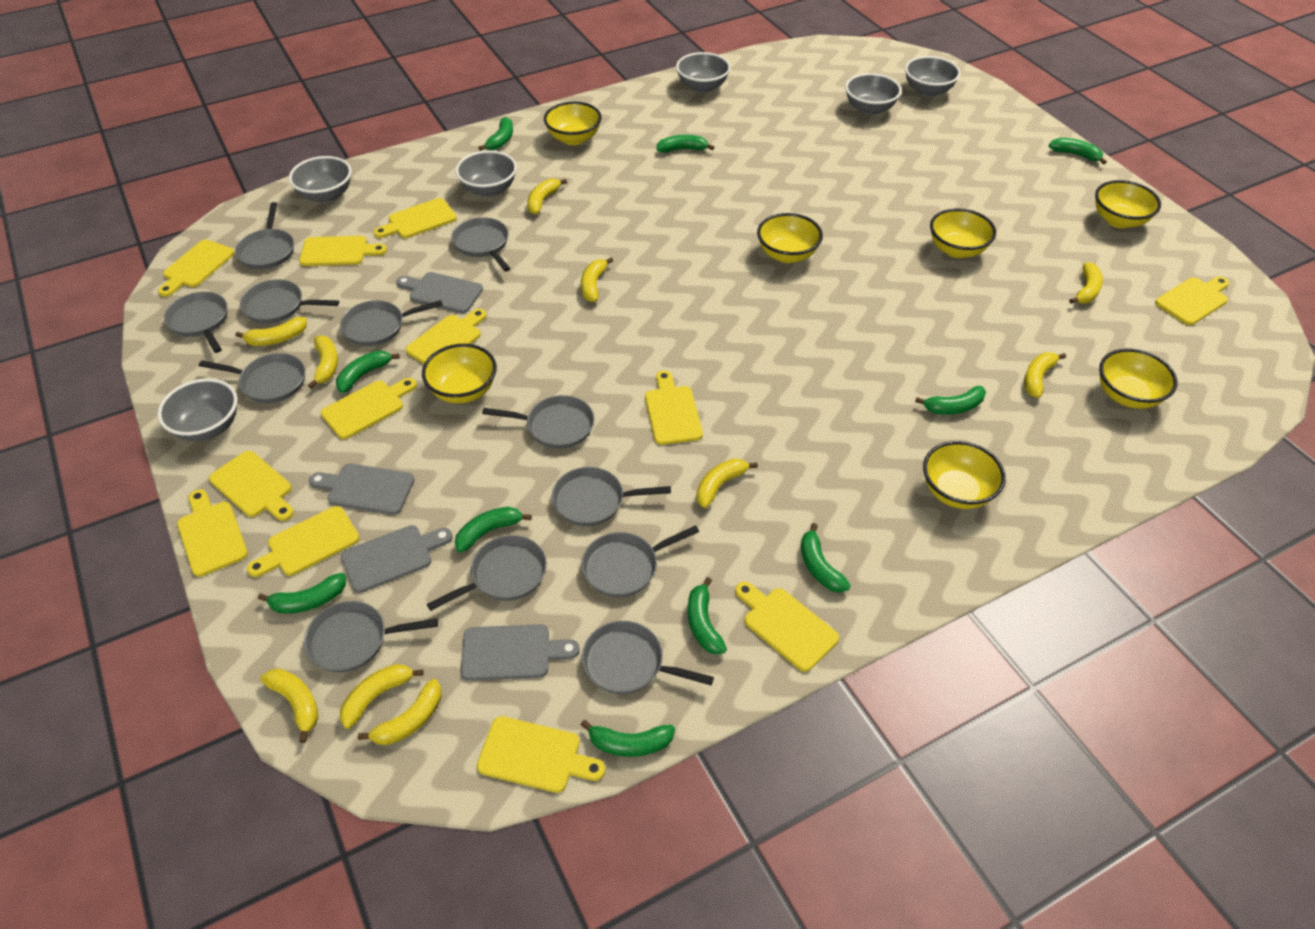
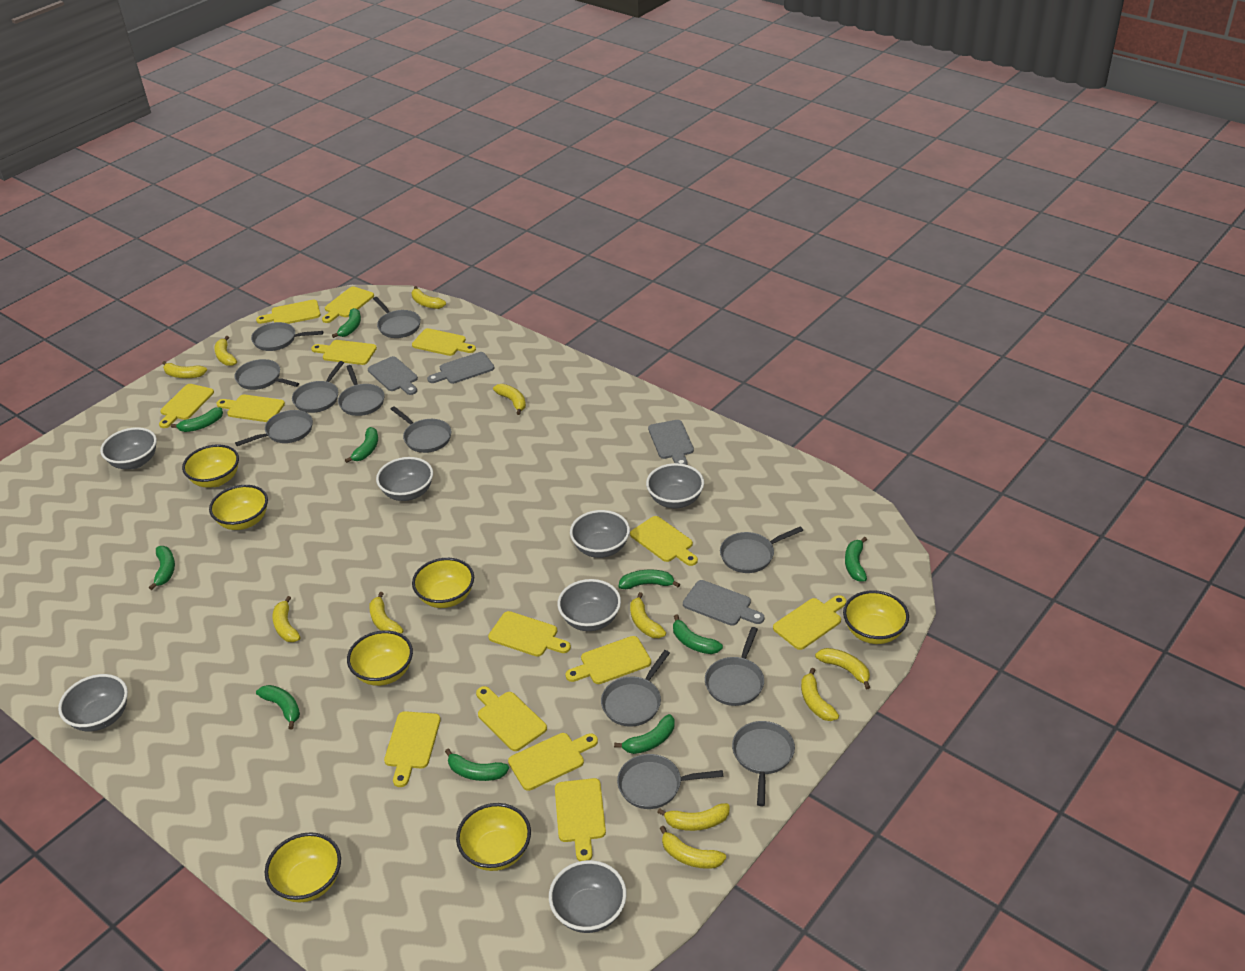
grey bowl: [157,378,238,441] [289,156,352,203] [455,150,517,197] [676,52,730,93] [845,73,902,115] [905,56,960,97] = 6 -> [58,674,128,732] [100,427,157,469] [376,457,433,501] [549,860,627,933] [557,579,621,631] [570,510,630,558] [646,463,704,508] = 7
yellow banana: [235,317,307,346] [260,669,318,743] [308,335,338,389] [340,664,424,729] [358,679,441,745] [527,179,567,214] [581,257,613,302] [696,459,758,508] [1024,352,1066,398] [1069,263,1103,304] = 10 -> [162,361,207,378] [214,336,237,366] [272,596,301,642] [369,592,403,634] [412,286,446,309] [493,384,526,415] [630,592,666,638] [657,803,730,831] [660,826,726,869] [801,668,839,721] [815,648,870,690] = 11
yellow cutting board: [158,239,235,297] [177,489,248,577] [209,451,294,521] [247,506,360,577] [299,236,387,266] [321,378,417,439] [374,198,457,238] [406,309,487,364] [477,716,605,793] [645,370,703,445] [735,581,839,672] [1155,276,1229,325] = 12 -> [159,384,214,428] [216,394,285,422] [256,300,321,324] [311,340,377,365] [322,286,374,323] [384,711,441,787] [412,328,476,356] [476,686,547,751] [488,611,571,657] [508,733,598,791] [555,778,606,861] [565,636,651,684] [630,516,698,566] [773,595,846,650] = 14

